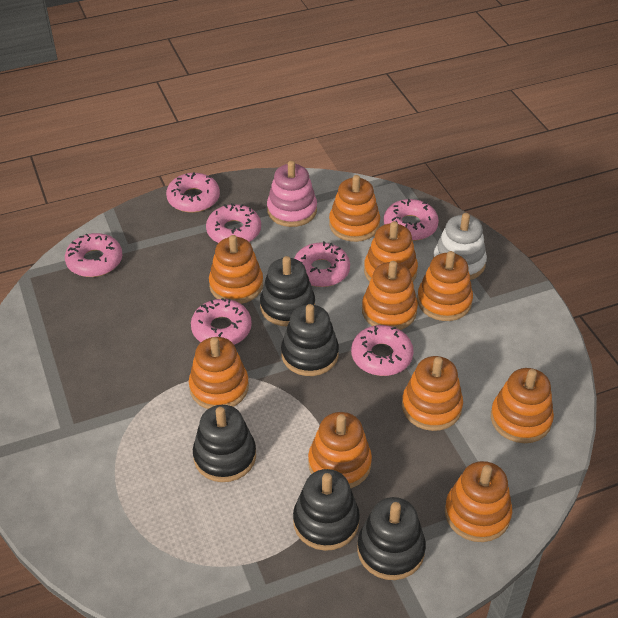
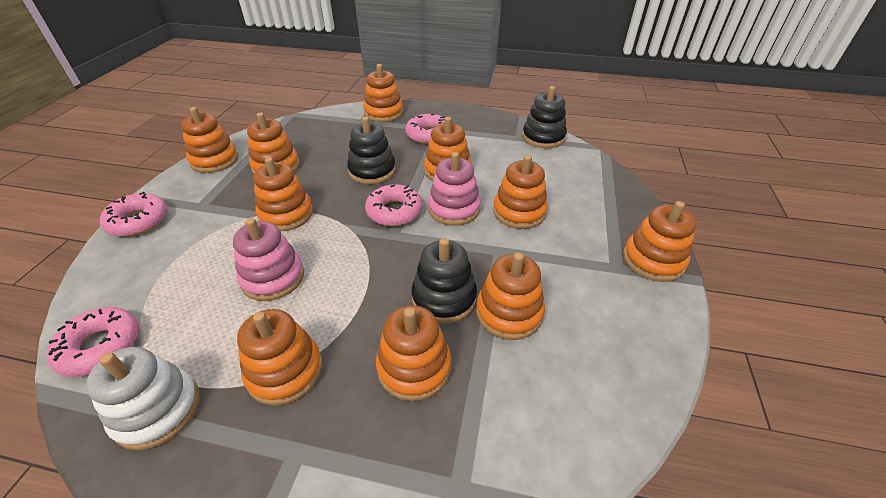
black stacking toy: [193,405,256,482] [260,256,315,327] [281,304,339,376] [293,469,360,551] [357,497,426,580] = 5 -> [347,117,396,184] [411,238,477,324] [522,86,567,148] = 3
pink donut: [65,233,122,277] [166,172,220,213] [191,298,252,345] [206,203,261,243] [294,241,350,287] [351,325,414,376] [384,199,439,241] = 7 -> [46,307,139,377] [100,192,167,237] [365,184,423,226] [405,114,445,144] = 4
pink stacking toy: [267,161,317,227] = 1 -> [233,218,304,301] [428,152,481,226] = 2

